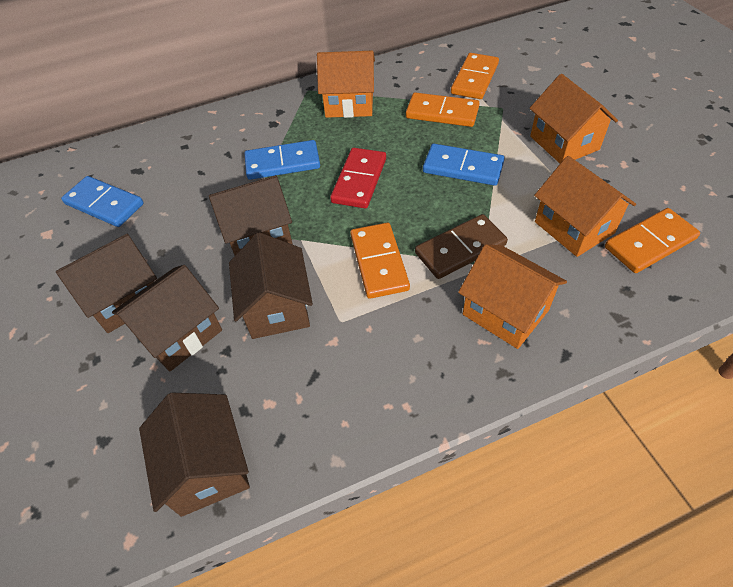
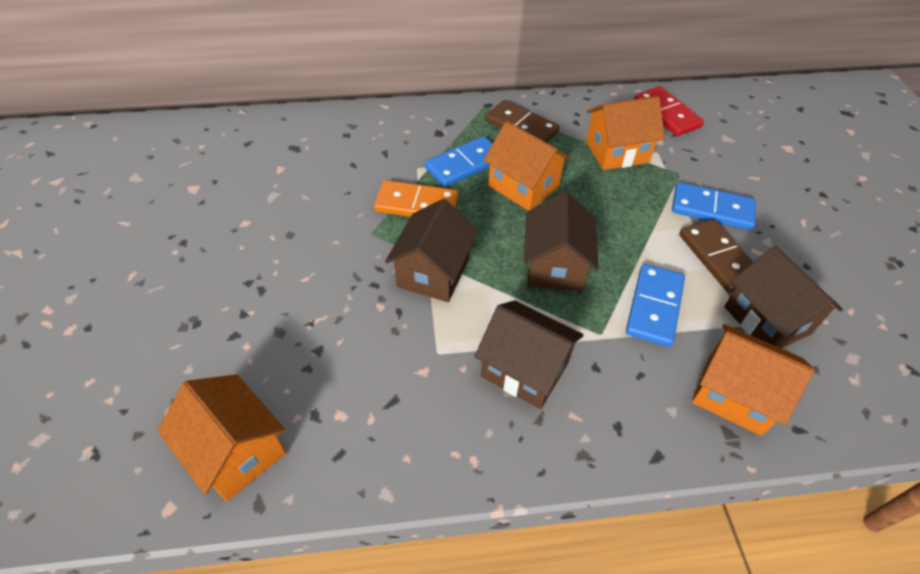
brown domino: [415,214,508,279] = 1 -> [485,100,560,143] [679,219,753,293] = 2
brown house: [56,234,157,333] [112,265,222,372] [139,393,250,517] [209,175,293,256] [229,232,313,339] = 5 -> [385,199,478,302] [474,300,584,409] [524,191,599,291] [724,246,843,348] = 4
orange domino: [350,223,410,299] [406,92,480,127] [451,53,499,99] [605,208,700,273] = 4 -> [374,180,458,217] = 1

